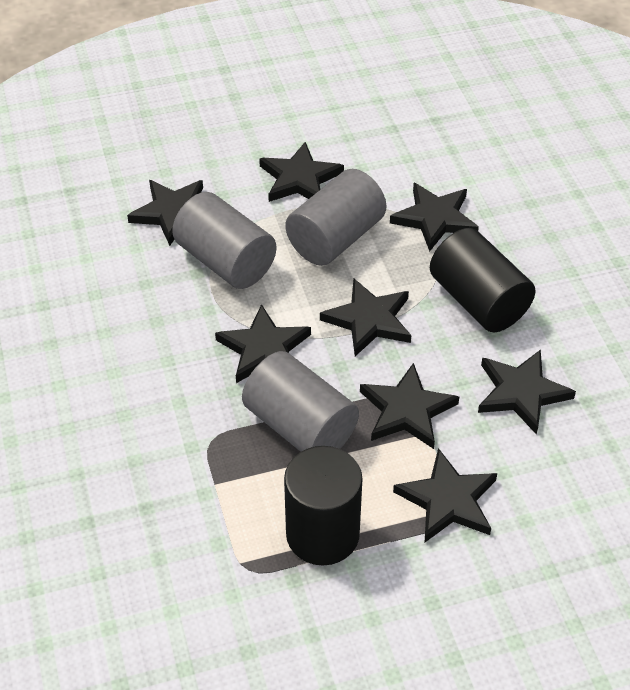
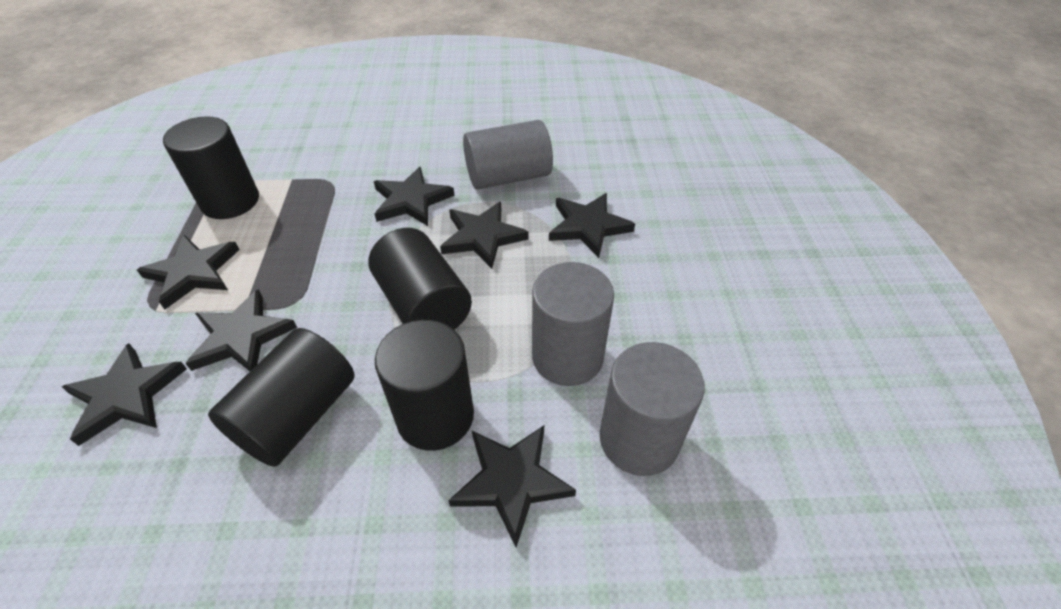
black cylinder: [284,446,363,565] [430,228,535,332] = 2 -> [163,116,259,219] [208,328,355,467] [369,228,472,330] [375,320,474,451] = 4
black star: [127,180,203,246] [215,304,311,383] [259,142,344,202] [320,278,411,356] [360,363,459,449] [390,183,479,252] [393,448,497,542] [478,350,576,435] = 8 -> [62,343,187,446] [137,235,240,309] [185,289,297,371] [374,167,455,226] [440,202,529,269] [448,425,576,547] [549,193,635,258] = 7

